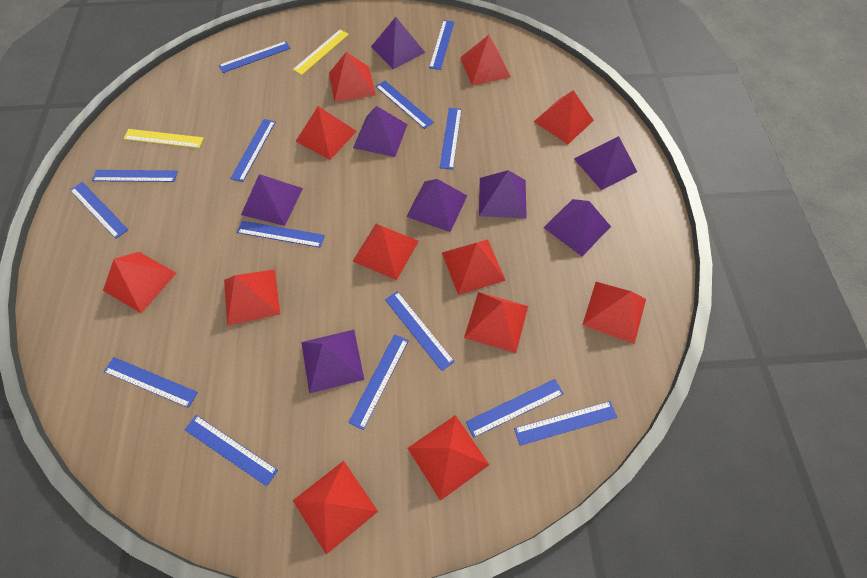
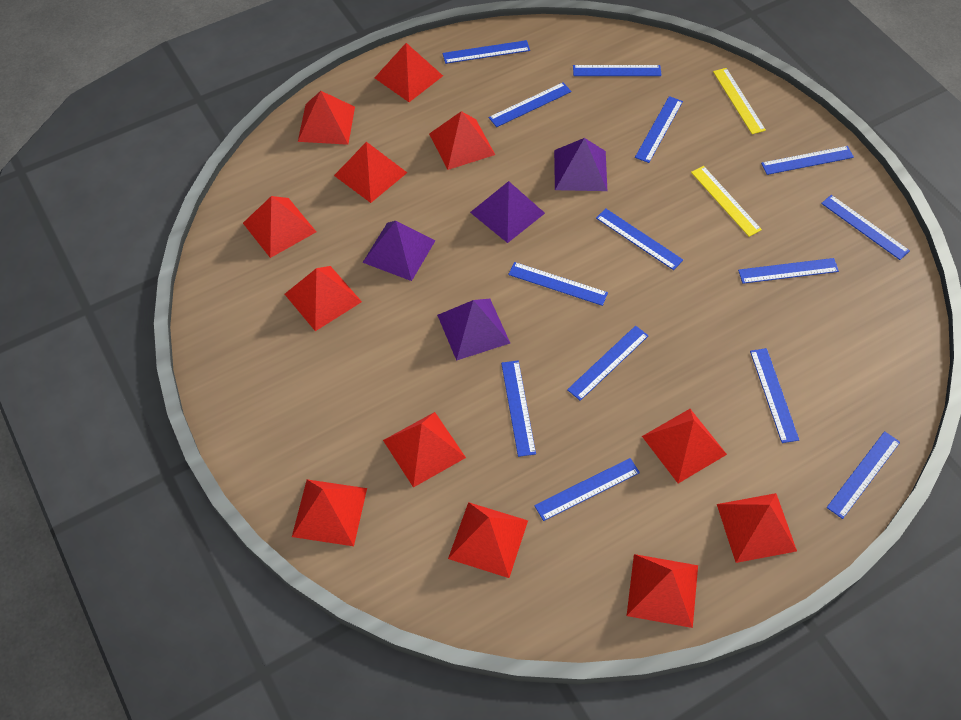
purple pyramid: [241,174,303,226] [301,330,365,394] [353,106,408,157] [371,17,425,69] [406,179,467,232] [479,170,527,219] [543,199,611,256] [574,136,637,190] = 8 -> [362,221,436,281] [437,299,510,361] [470,181,545,243] [554,138,607,191] = 4

